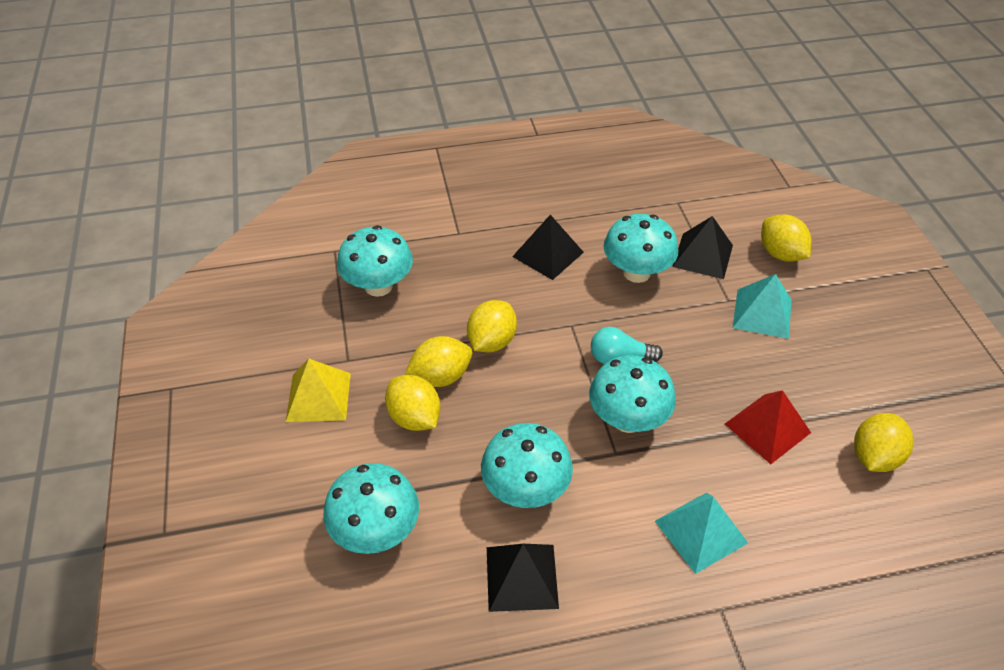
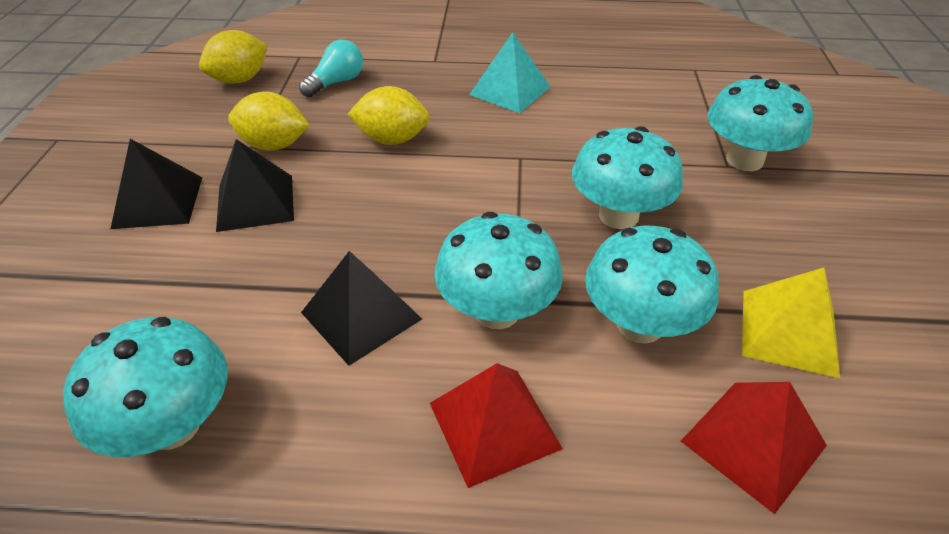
red pyramid: [725,390,811,464] = 1 -> [430,363,563,488] [681,382,827,514] = 2
turquoise pyramid: [655,493,748,574] [733,274,792,339] = 2 -> [469,32,550,113] = 1
yellow lemon: [385,375,440,431] [405,336,472,387] [467,300,517,352] [761,215,812,262] [854,413,914,472] = 5 -> [199,30,268,84] [228,92,309,151] [348,86,430,145] = 3

